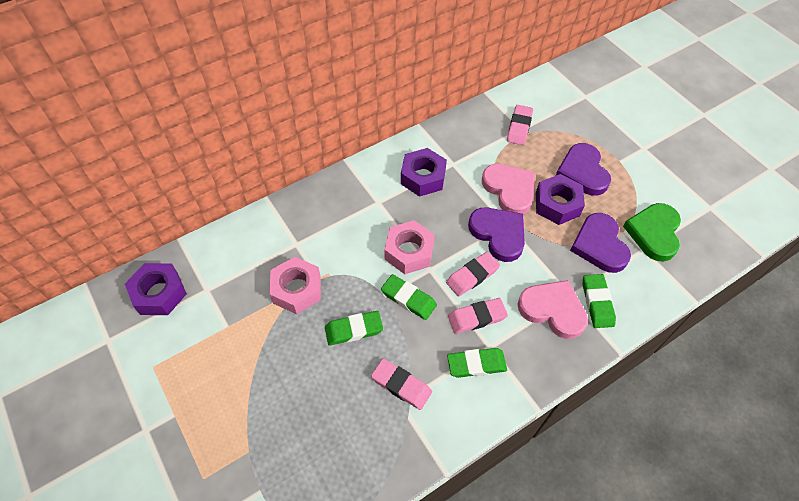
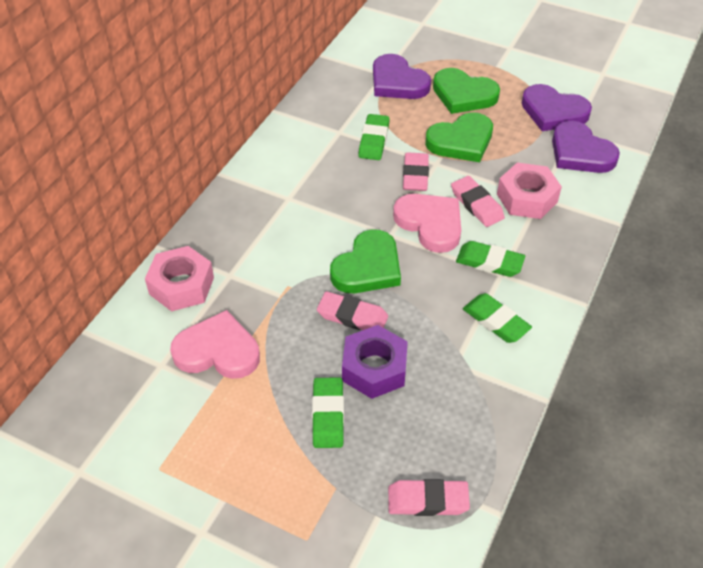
green heart: [623,203,681,262] = 1 -> [330,229,401,293] [425,112,493,162] [433,68,500,114] = 3
purple nut: [125,263,187,315] [401,148,447,197] [536,174,585,225] = 3 -> [342,325,408,399] = 1

